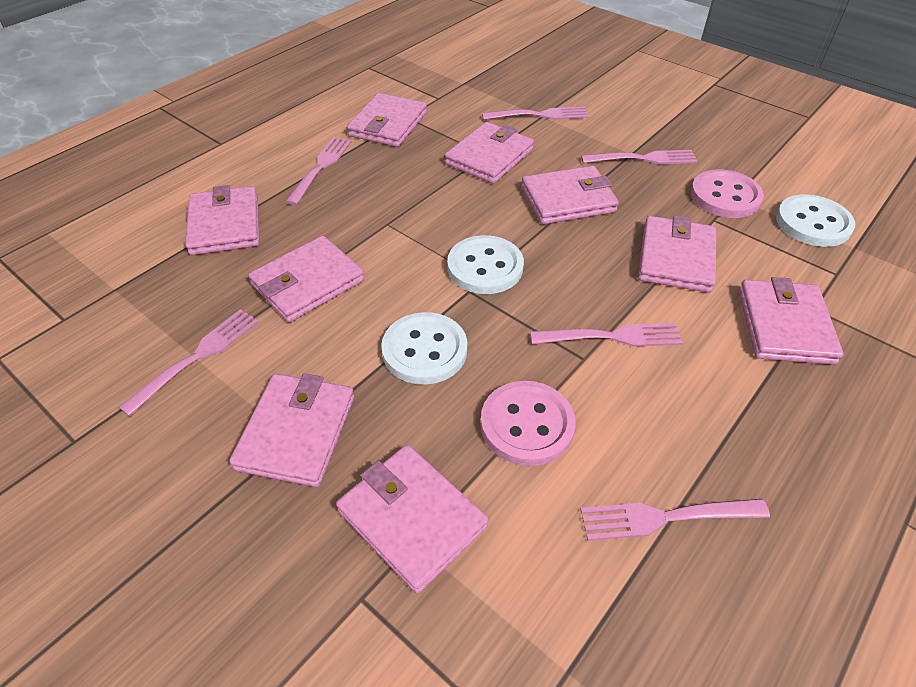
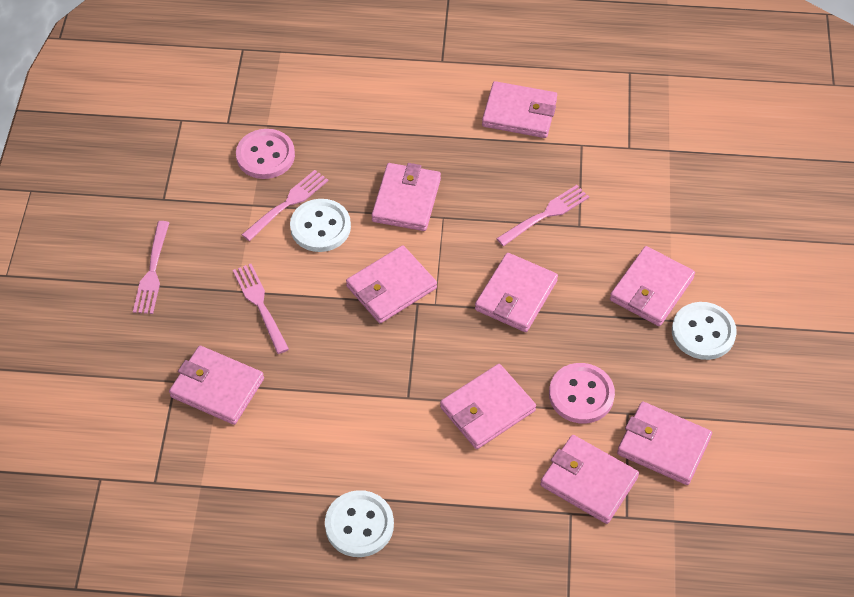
pink fork: [119,309,259,416] [285,137,352,205] [482,106,589,120] [530,323,683,347] [580,499,770,541] [581,150,698,164] = 6 -> [133,221,170,314] [233,264,289,354] [242,170,329,241] [496,185,589,246] = 4

